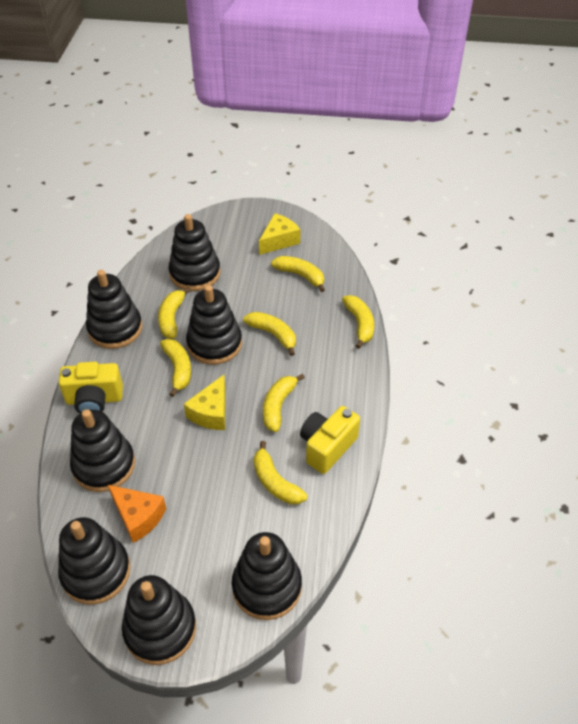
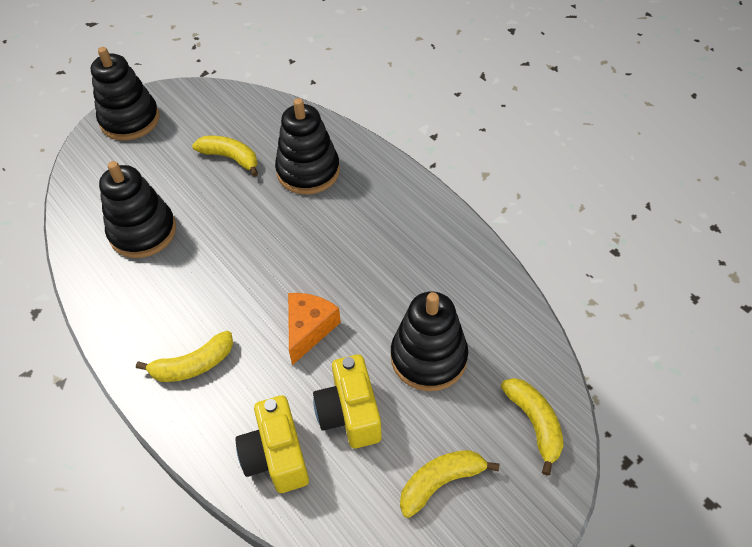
black stacking toy: [58,517,131,604] [70,409,135,492] [86,270,142,349] [122,575,196,665] [169,214,220,291] [186,285,242,365] [232,532,302,620] = 7 -> [91,47,160,140] [99,161,176,258] [275,98,340,195] [391,291,468,391] = 4
yellow banana: [158,287,191,339] [160,339,191,397] [243,312,296,356] [254,441,308,504] [263,374,305,432] [271,256,325,292] [342,295,374,349] = 7 -> [136,331,233,382] [192,136,258,177] [400,450,499,518] [501,378,564,476] = 4
yellow cheese: [184,375,226,430] [259,213,300,255] = 2 -> none = 0

